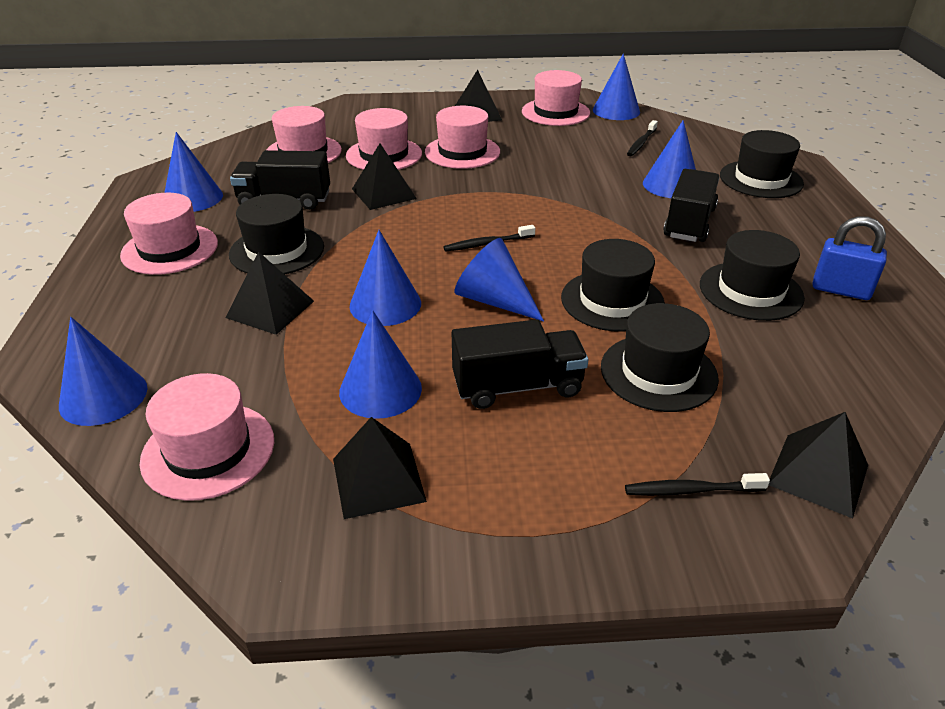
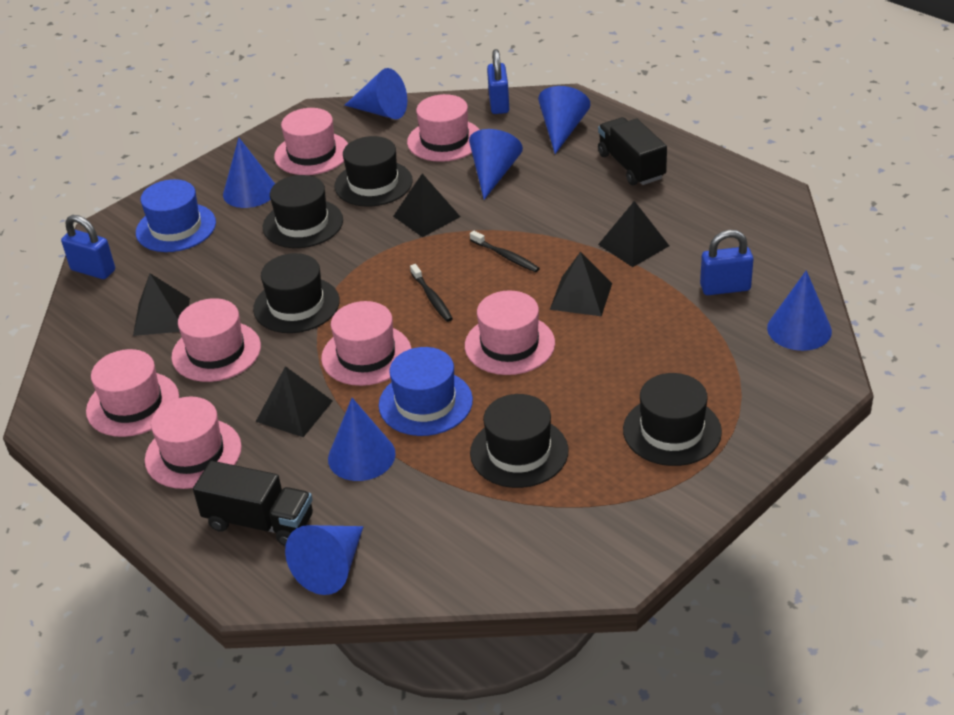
black toothbrush: [443,225,535,252] [625,473,770,496] [627,120,658,156] = 3 -> [410,264,453,322] [470,231,540,272] = 2
black truck: [230,150,330,210] [452,320,589,409] [663,169,719,242] = 3 -> [193,461,313,546] [598,117,667,185] = 2
blue hat: none = 0 -> [136,179,216,252] [379,347,473,436] = 2
blue padlock: [813,216,887,300] = 1 -> [61,215,115,279] [487,49,509,114] [700,230,754,295] = 3
pink hat: [120,193,218,275] [140,373,274,501] [266,106,342,163] [346,108,422,170] [425,106,500,169] [522,70,590,126] = 6 -> [86,349,179,437] [145,397,242,489] [171,298,261,382] [274,108,348,175] [321,301,412,386] [407,94,480,162] [465,291,555,375] = 7

